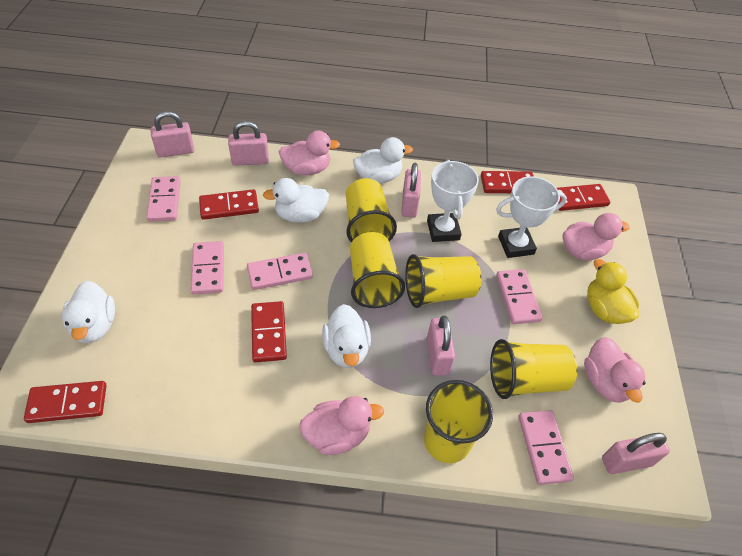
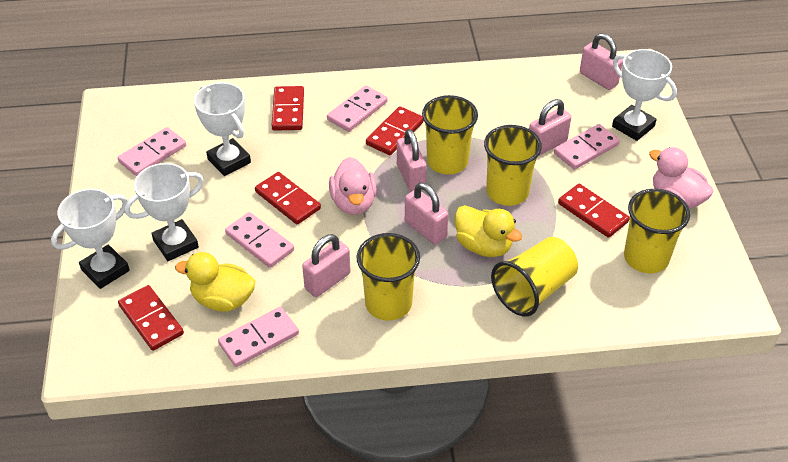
pink duck: [279,131,340,175] [299,396,384,455] [562,213,629,260] [584,337,646,403] = 4 -> [329,157,377,215] [649,147,714,209] = 2
white duck: [62,281,115,343] [263,178,329,223] [322,304,371,368] [353,137,413,183] = 4 -> none = 0
white trophy: [427,160,479,242] [496,176,567,258] = 2 -> [51,189,130,289] [125,163,204,261] [194,82,251,176] [612,49,677,141] = 4
yellow duck: [587,259,639,324] = 1 -> [175,252,255,312] [455,205,522,257] = 2

